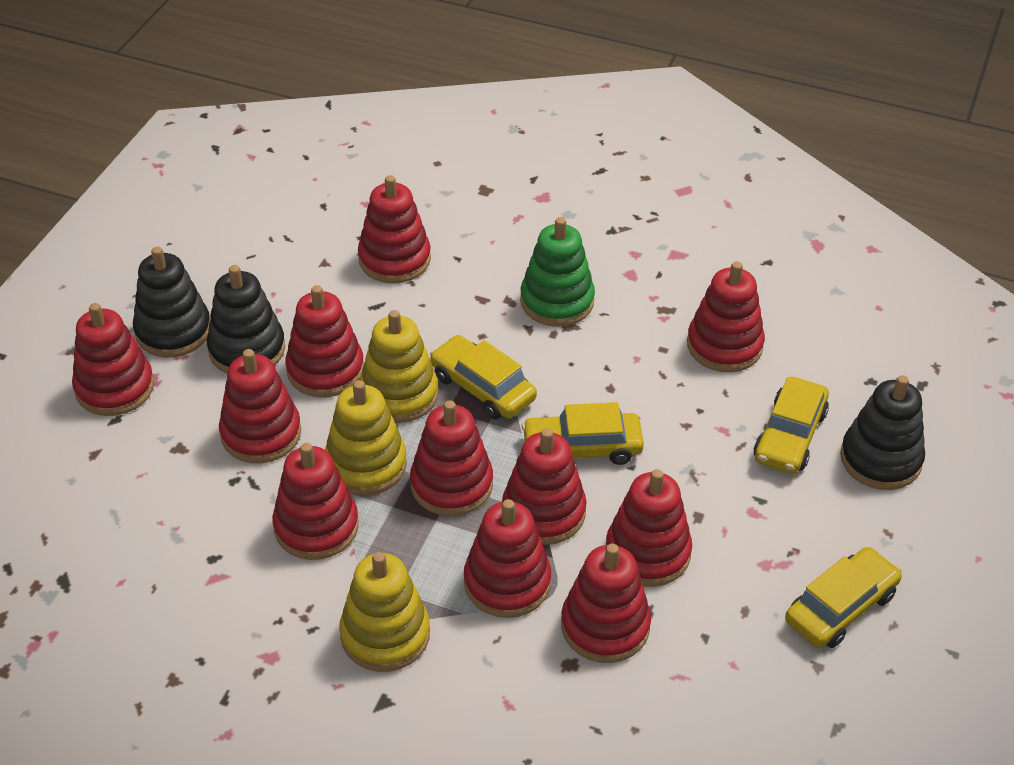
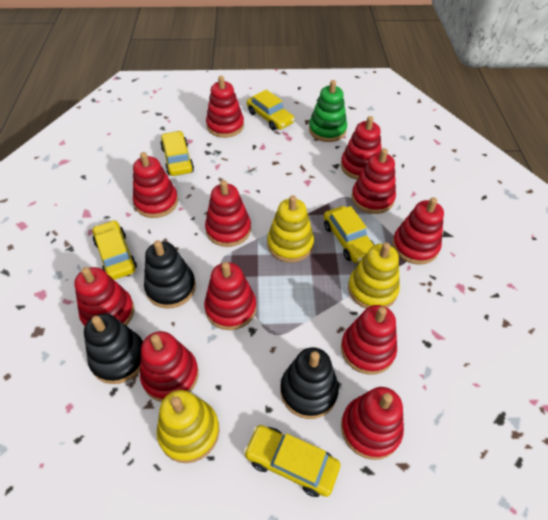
yellow car: [430,335,537,419] [521,402,644,465] [753,377,829,474] [785,547,902,648] = 4 -> [93,220,137,280] [160,131,194,176] [244,425,340,497] [247,90,295,130] [324,206,374,263] = 5

